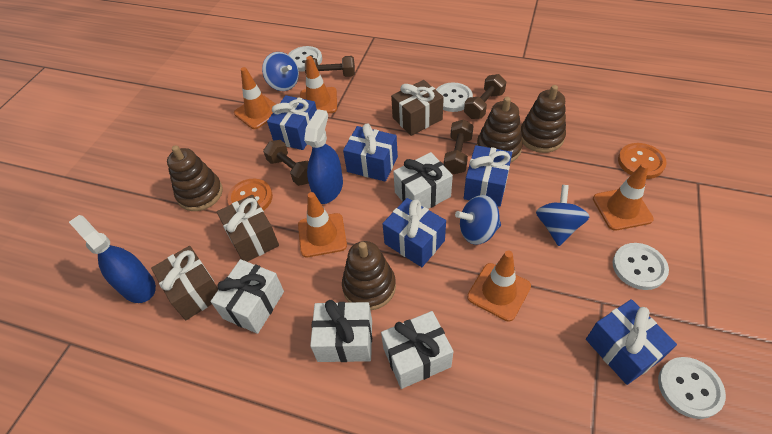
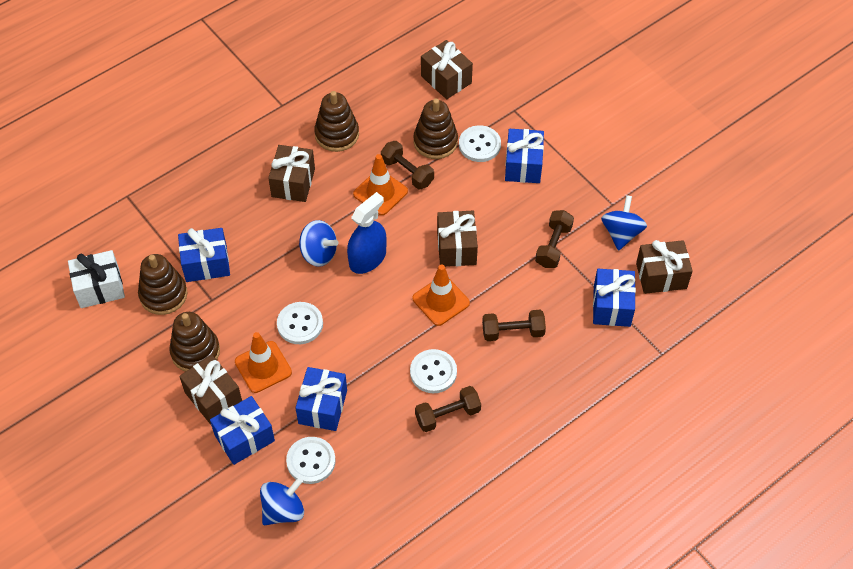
blue spray bottle: [69,215,156,303] [304,109,343,204] = 2 -> [347,192,387,274] = 1
brown gift: [151,246,219,320] [217,195,279,262] [391,80,444,136] = 3 -> [179,355,242,424] [268,145,315,202] [421,40,473,99] [437,211,478,267] [636,240,693,294] = 5
orange button: [227,179,273,211] [618,143,667,179] = 2 -> none = 0
orange traffic cone: [234,67,276,129] [298,192,347,257] [300,56,337,113] [467,251,531,322] [593,163,654,231] = 5 -> [235,332,292,393] [353,154,408,215] [413,265,470,326] = 3
white gift: [210,259,284,334] [310,300,372,362] [381,311,453,389] [393,152,453,209] = 4 -> [68,250,125,308] = 1

